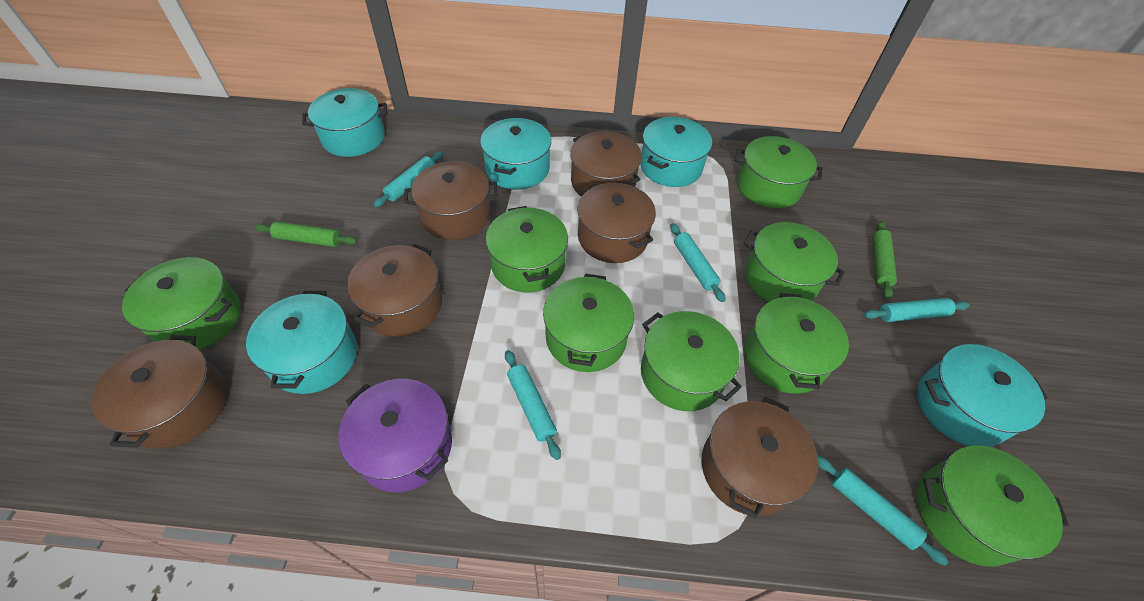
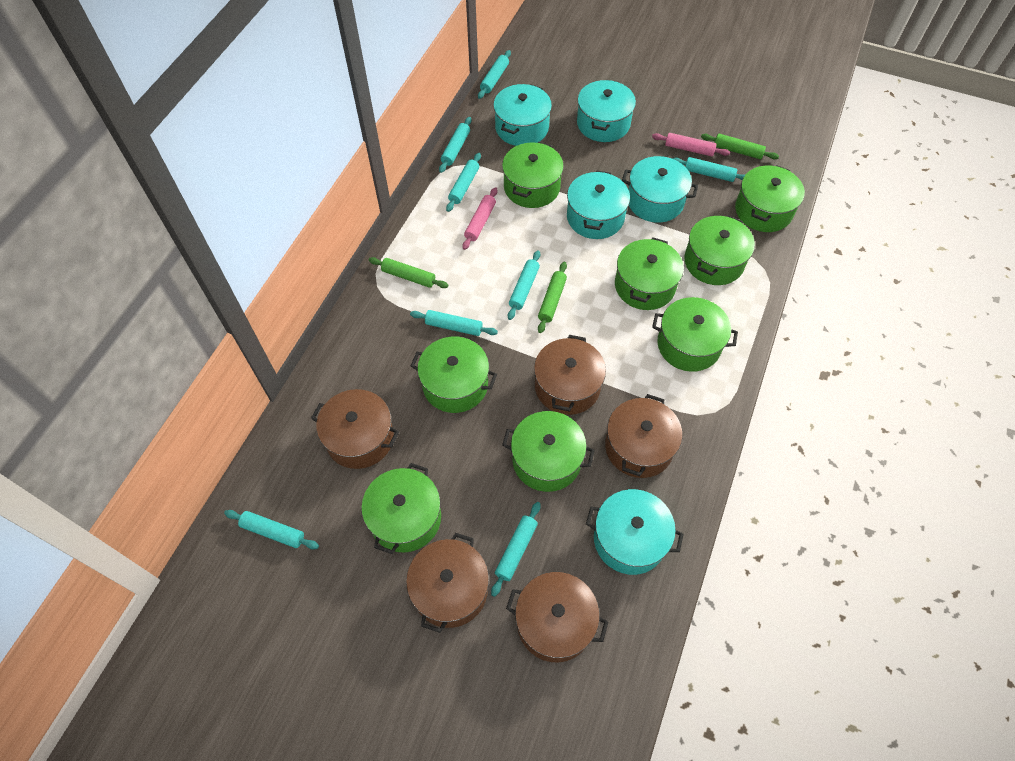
brown pot: [91,335,227,449] [347,244,442,337] [404,161,498,240] [570,131,642,197] [577,183,656,263] [702,397,818,518] = 6 -> [311,389,399,469] [406,533,489,633] [506,572,608,662] [534,335,606,415] [605,394,682,478] = 5
green rolling pin: [255,221,357,247] [873,221,897,299] = 2 -> [369,257,449,288] [538,262,567,333] [701,134,779,159] = 3
pink rolling pin: none = 0 -> [462,187,497,250] [652,133,730,156] = 2
purple pot: [338,379,452,492] = 1 -> none = 0
turquoise rolling pin: [373,152,443,207] [505,350,561,460] [670,223,726,302] [817,455,948,565] [864,298,970,322] = 5 -> [224,510,319,549] [410,310,498,336] [439,117,471,173] [446,153,481,212] [478,50,511,99] [491,502,541,597] [508,250,540,320] [672,157,745,182] = 8

